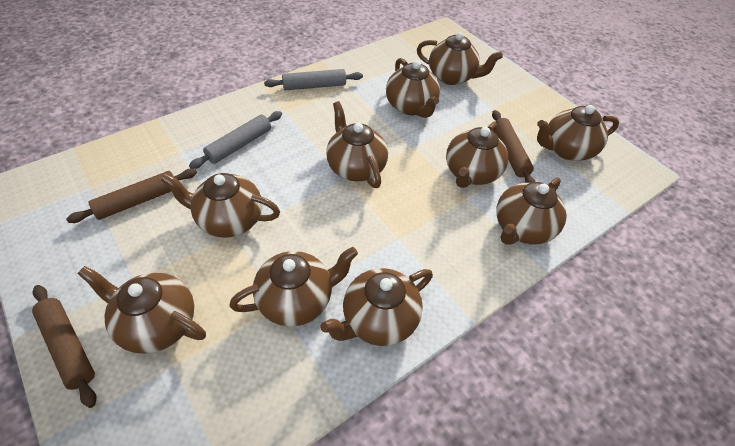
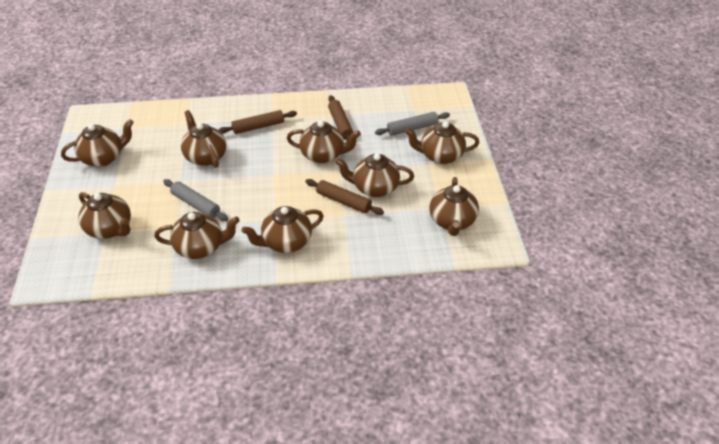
brown teapot: [77,266,206,354] [161,173,280,238] [229,247,358,327] [320,268,433,346] [326,101,388,188] [386,58,440,118] [417,32,503,85] [446,122,508,188] [496,177,567,245] [537,105,619,161] = 10 -> [61,119,134,167] [78,192,131,239] [154,212,240,259] [181,110,227,168] [242,206,324,253] [287,121,361,163] [335,153,414,197] [405,121,479,164] [429,177,479,236] = 9

